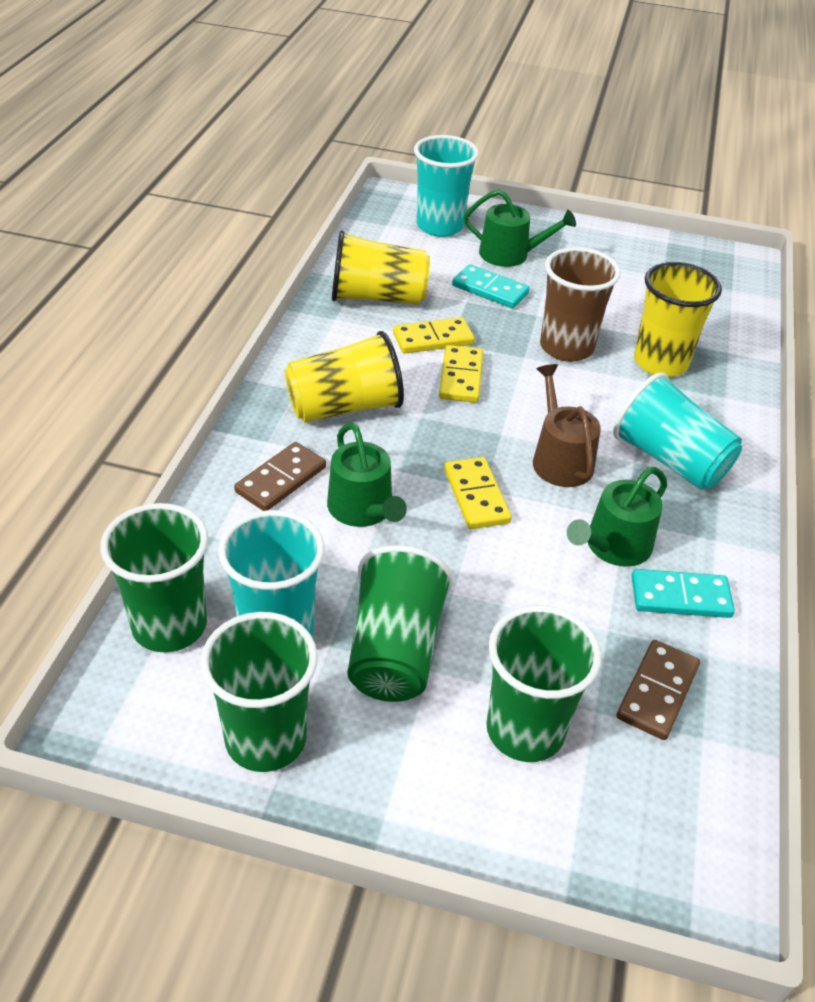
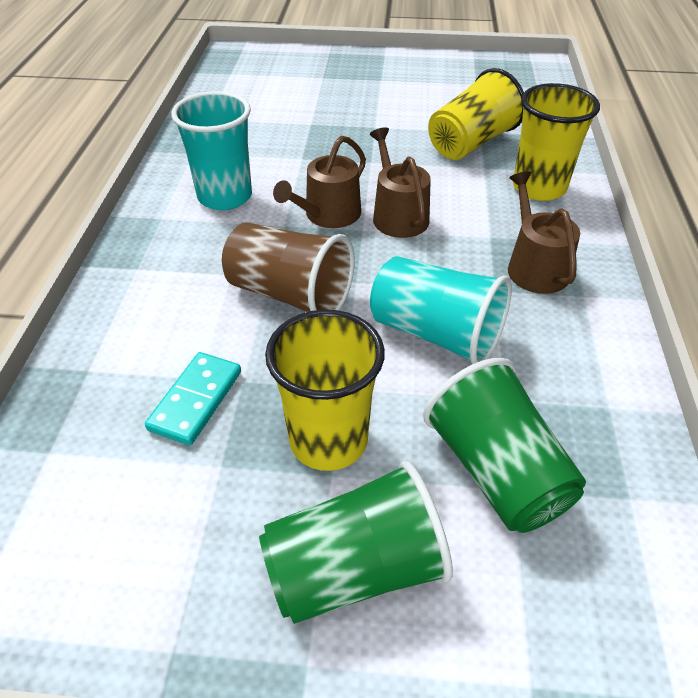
brown domino: [234,442,326,511] [617,640,700,740] = 2 -> none = 0
brown watering can: [533,364,601,487] = 1 -> [273,136,366,228] [370,127,431,238] [508,171,580,294] = 3
green cup: [100,503,208,652] [200,612,318,772] [348,545,453,702] [486,606,602,762] = 4 -> [259,461,453,624] [423,358,586,533] = 2
green watering can: [327,423,407,527] [464,189,576,267] [567,467,667,567] = 3 -> none = 0
turquoise cup: [218,510,325,636] [414,135,479,237] [613,372,742,490] = 3 -> [171,91,252,210] [370,256,512,364] = 2
turquoise domino: [452,264,530,308] [631,569,735,618] = 2 -> [145,352,241,445] = 1
yellow domino: [393,317,475,354] [439,345,483,403] [444,457,512,529] = 3 -> none = 0

